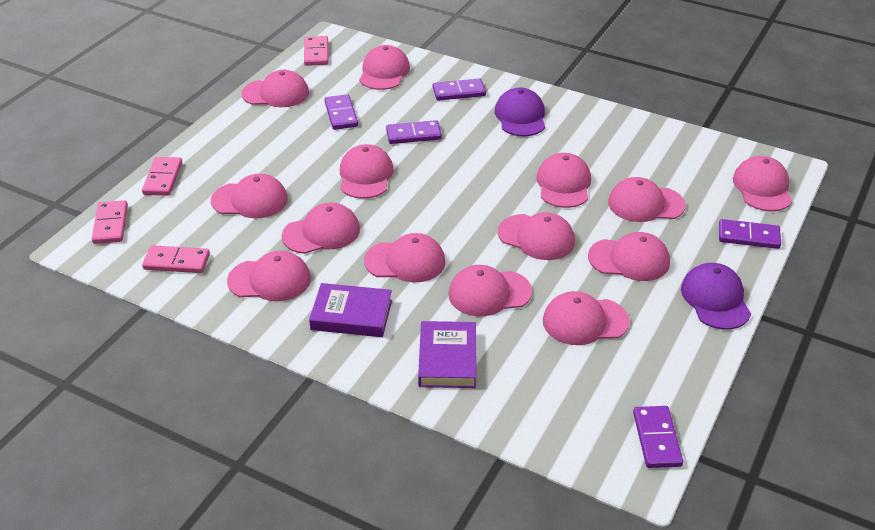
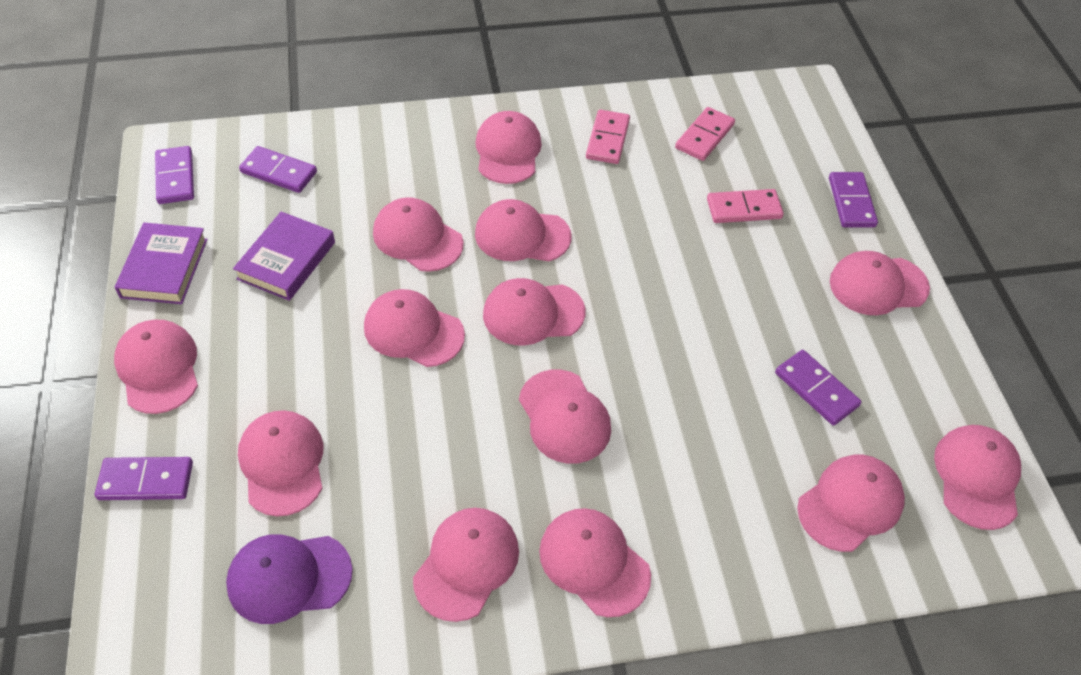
pink cap: [211,174,288,218] [227,251,311,301] [242,70,309,107] [282,203,360,254] [340,144,394,199] [359,45,410,90] [364,233,446,282] [448,265,532,316] [498,212,575,260] [536,153,591,208] [543,291,630,345] [588,232,670,281] [608,177,686,222] [733,156,792,211] = 14 -> [114,320,198,414] [238,410,323,516] [364,289,465,367] [373,197,464,272] [413,508,519,622] [475,111,542,184] [475,199,571,261] [483,278,586,346] [519,370,611,464] [539,508,651,617] [797,455,905,552] [830,251,930,315] [934,425,1021,530] = 13
pink domino: [92,200,128,244] [142,157,182,196] [142,245,210,273] [304,36,328,66] = 4 -> [586,109,630,164] [675,107,735,161] [707,189,784,223] = 3
purple cap: [495,88,545,136] [681,263,751,330] = 2 -> [226,534,353,624] = 1

